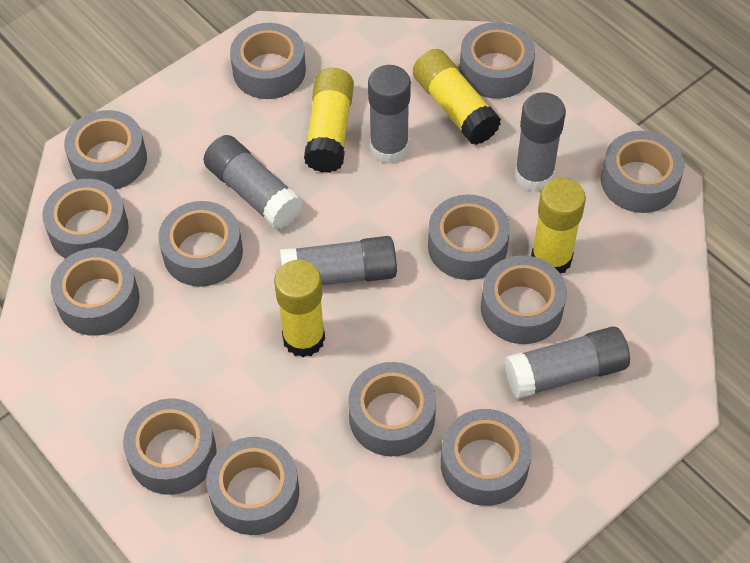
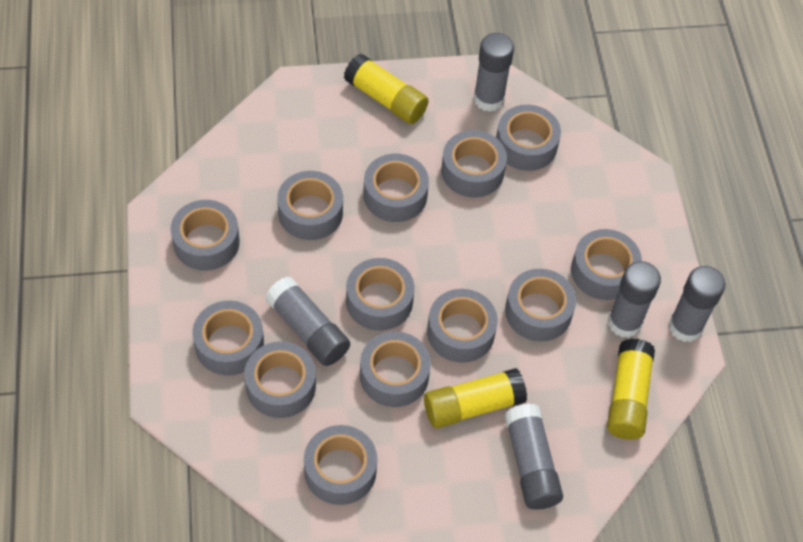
yellow glue stick: [274,260,325,357] [304,68,354,173] [413,49,501,145] [531,178,586,274] = 4 -> [344,54,429,124] [424,368,527,428] [607,338,655,440] = 3

